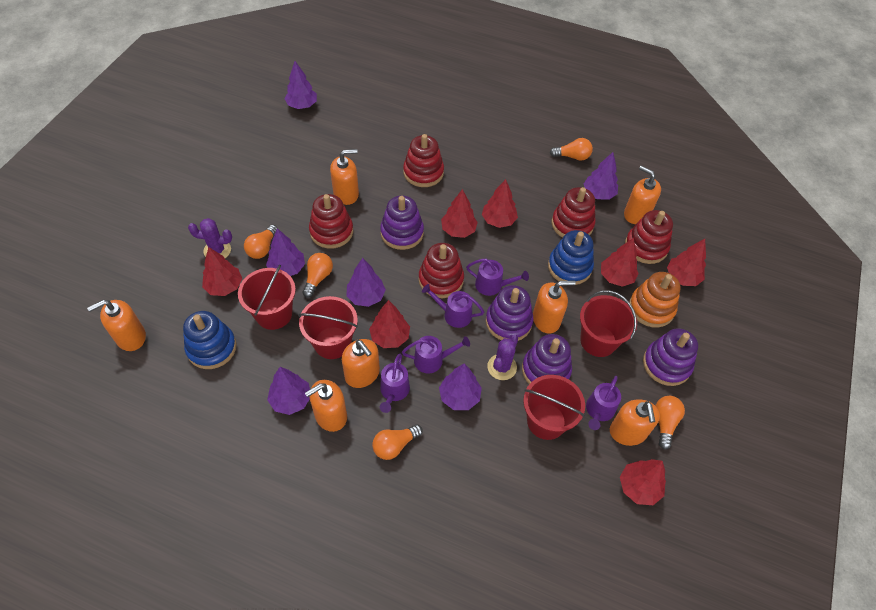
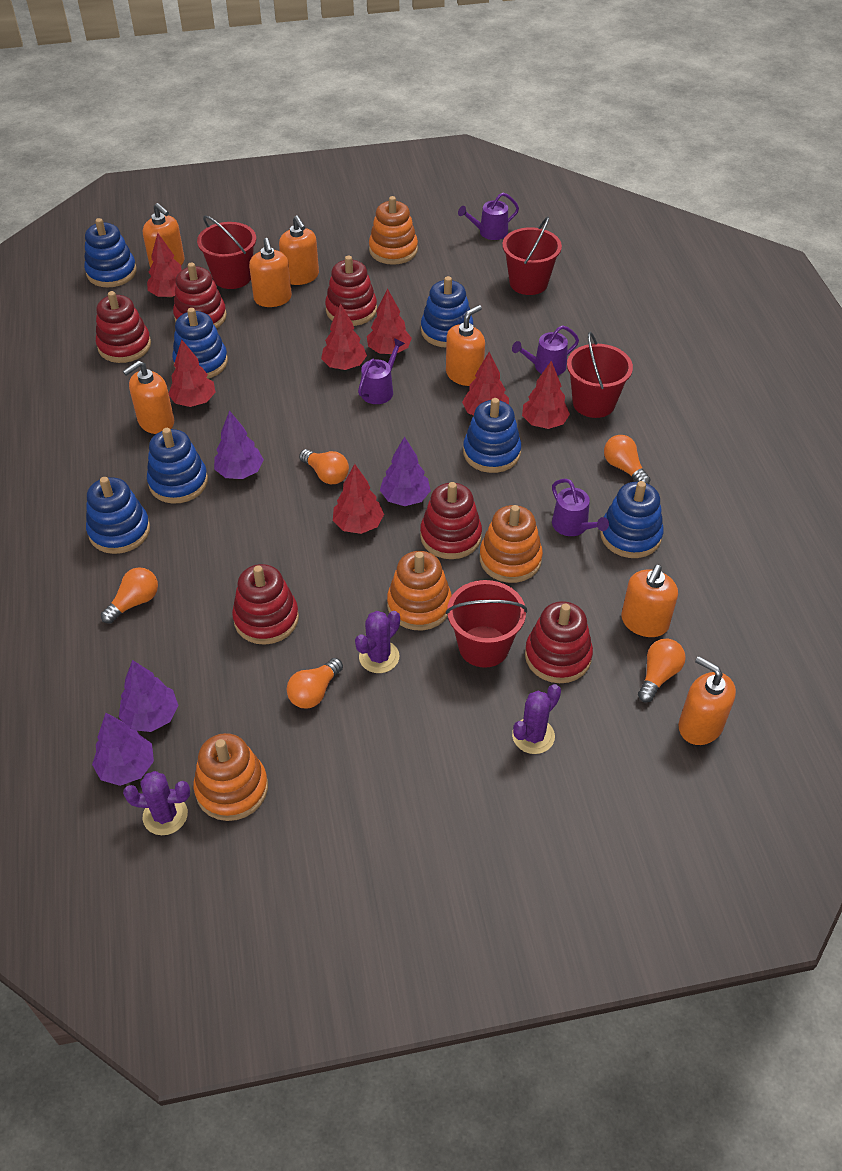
blue stacking toy: [183,311,237,369] [548,230,594,285] = 2 -> [84,218,137,287] [86,477,150,554] [147,428,208,504] [172,308,228,379] [421,276,473,347] [463,398,521,473] [600,481,664,558] = 7
orange stacking toy: [629,272,681,328] = 1 -> [194,733,268,821] [369,196,418,265] [387,551,452,630] [479,505,543,583] = 4
purple cactus: [188,218,232,258] [487,335,518,380] = 2 -> [123,771,190,835] [355,611,400,673] [512,684,561,754] = 3
purple stacking toy: [380,196,424,250] [486,285,533,341] [522,334,572,384] [643,328,698,386] = 4 -> none = 0
purple tree: [266,228,305,276] [267,367,310,415] [284,61,317,109] [346,258,386,307] [439,363,482,410] [584,152,618,200] = 6 -> [92,713,154,786] [119,660,178,732] [214,410,264,479] [380,436,431,506] = 4
purple watering can: [380,353,410,413] [402,336,470,373] [422,284,484,328] [466,259,529,296] [586,376,621,430] = 5 -> [358,338,405,404] [458,193,519,240] [512,325,579,375] [552,478,609,536] = 4
red stacking toy: [309,194,353,249] [403,134,444,187] [419,243,464,298] [552,187,595,238] [625,210,673,264] = 5 -> [96,291,151,363] [173,262,227,329] [232,564,299,645] [325,255,377,326] [420,482,482,559] [525,601,593,683] = 6

